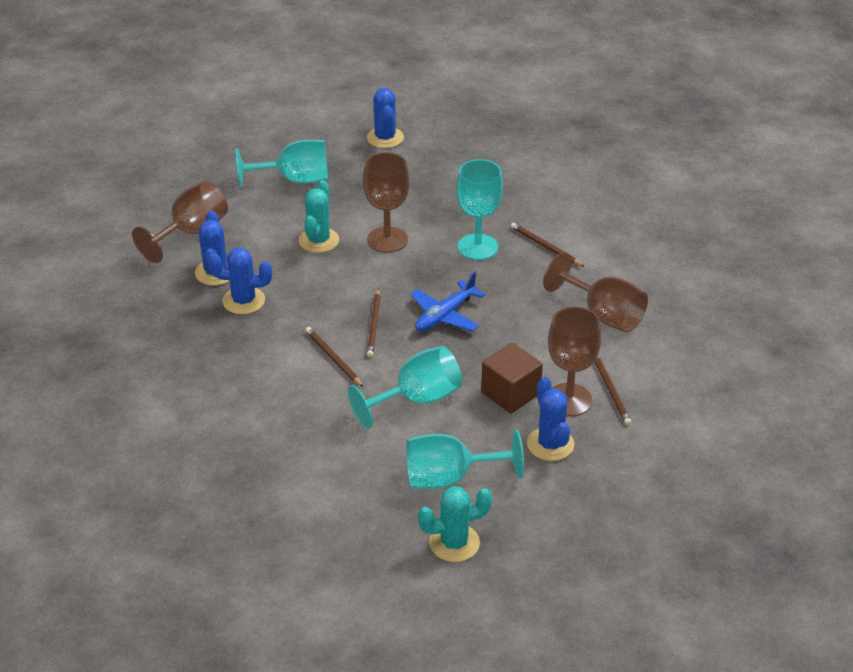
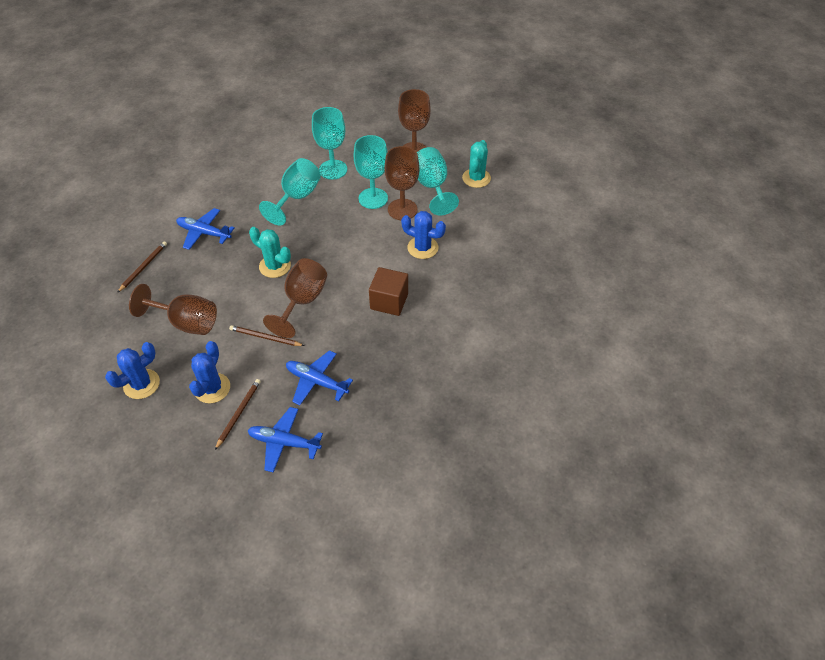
blue cactus: [195,211,229,286] [208,247,272,314] [367,88,404,148] [527,377,574,461] = 4 -> [105,342,160,399] [189,341,230,403] [401,211,446,259] = 3
blue plane: [410,272,485,332] = 1 -> [176,208,235,250] [247,407,323,473] [286,350,353,405] = 3
brown pencil: [305,327,363,387] [367,288,381,357] [511,223,585,267] [594,356,631,425] = 4 -> [117,241,167,293] [215,379,261,450] [229,325,304,346] = 3

